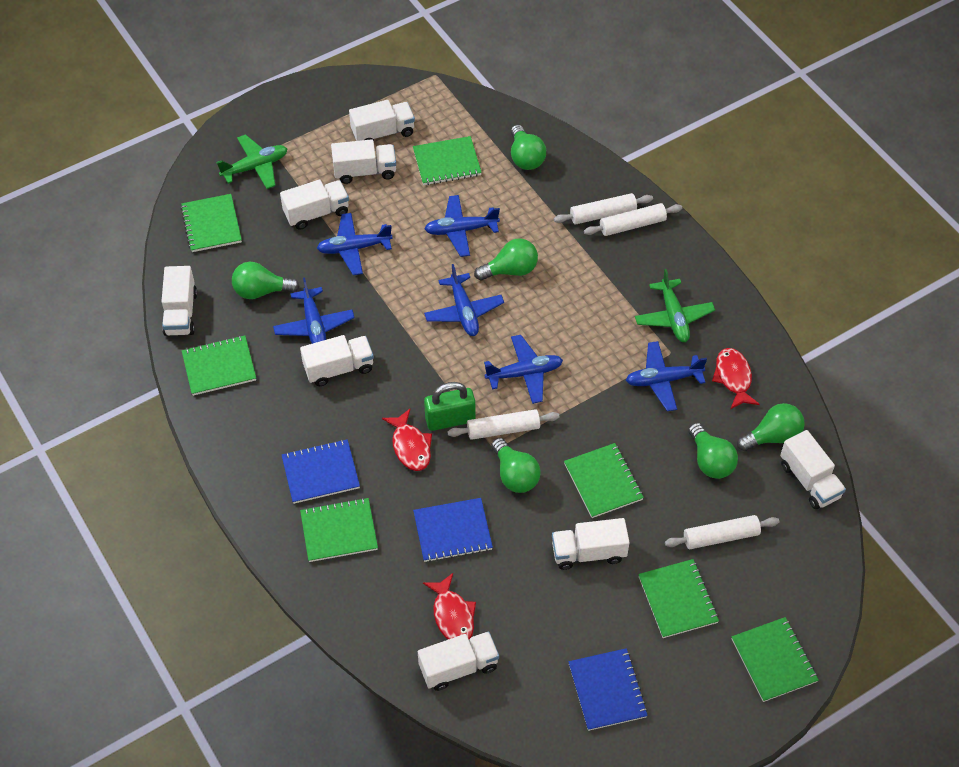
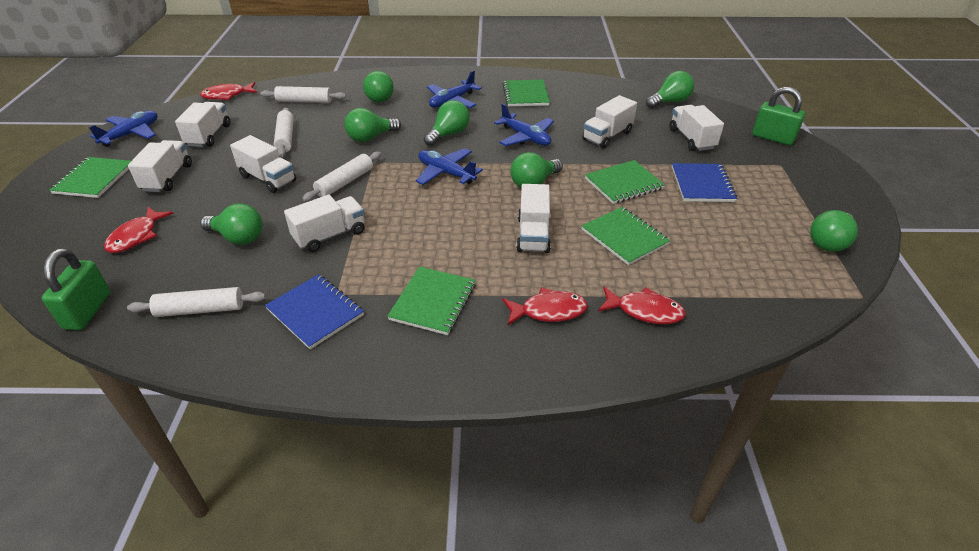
blue notebook: [282,439,360,504] [413,498,493,562] [568,648,648,731] = 3 -> [265,274,364,349] [672,163,737,202] = 2
blue plane: [273,277,355,344] [317,213,393,275] [424,264,504,336] [425,195,500,257] [484,335,563,404] [626,341,707,411] = 6 -> [89,111,157,147] [416,148,483,185] [427,70,482,108] [494,103,554,146] = 4
green light bulb: [232,262,300,299] [474,238,538,281] [491,438,541,493] [511,125,546,170] [688,423,738,479] [737,403,805,451] = 6 -> [200,203,263,245] [344,108,401,142] [363,71,394,102] [424,100,470,146] [510,152,563,188] [646,71,694,108] [810,210,858,252] = 7
green notebook: [181,194,242,252] [182,335,256,396] [300,498,378,562] [413,136,482,185] [564,443,644,518] [638,559,719,638] [732,617,819,702] = 7 -> [49,157,131,198] [387,267,476,335] [503,80,550,107] [582,207,670,265] [585,160,665,204] = 5
green padlock: [424,382,475,431] = 1 -> [42,248,110,330] [752,87,805,145] = 2
green plane: [216,134,287,189] [635,269,715,342] = 2 -> none = 0
red fish: [382,409,432,471] [423,573,476,640] [712,348,760,409] = 3 -> [104,207,174,253] [200,82,257,100] [502,287,588,326] [598,286,686,324] = 4
white truck: [161,266,197,336] [280,179,349,230] [300,335,374,386] [331,139,396,184] [349,100,415,141] [418,631,499,691] [552,518,630,570] [780,430,846,509] = 8 -> [128,140,192,192] [175,102,230,147] [230,135,296,193] [284,195,365,252] [516,184,551,253] [582,95,637,148] [670,105,724,151] = 7

